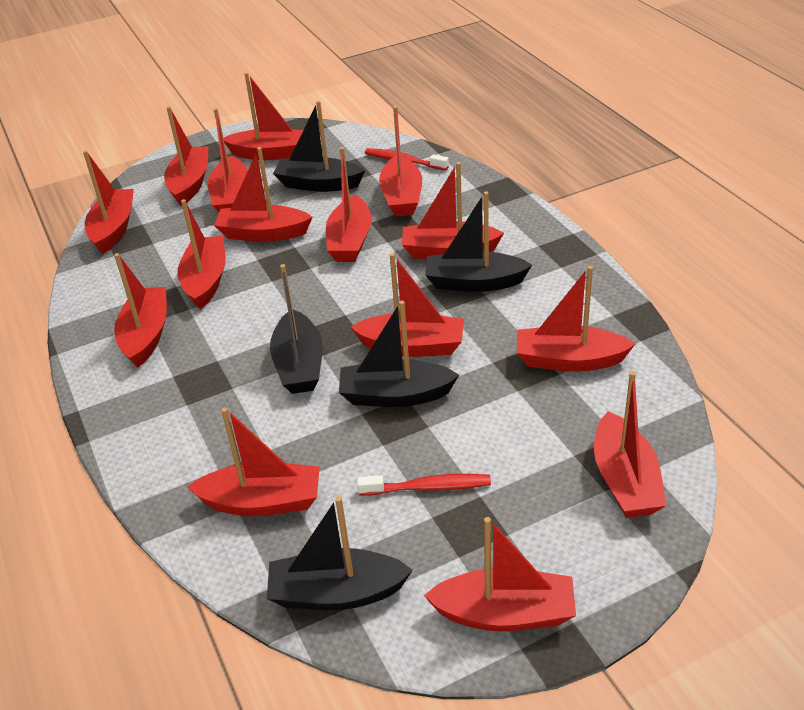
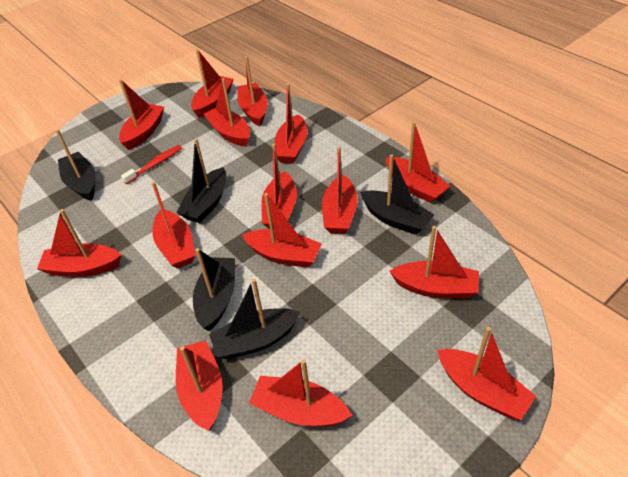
red toothbrush: [357,474,491,496] [365,148,449,171] = 2 -> [121,145,182,184] = 1

